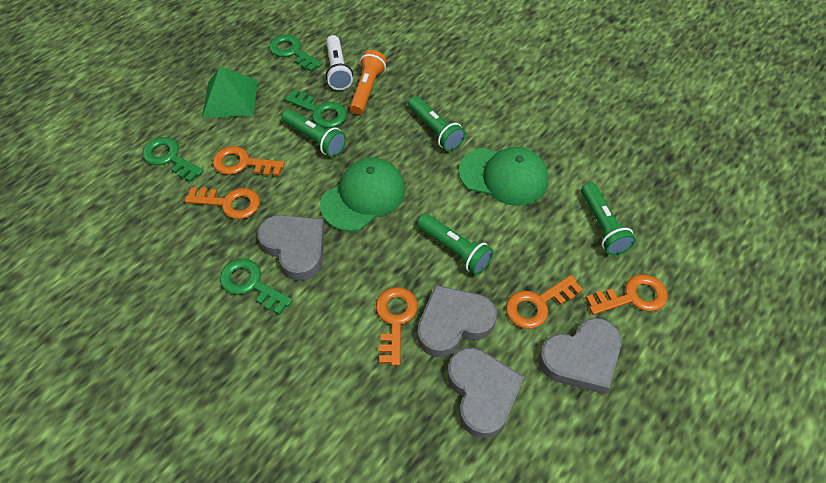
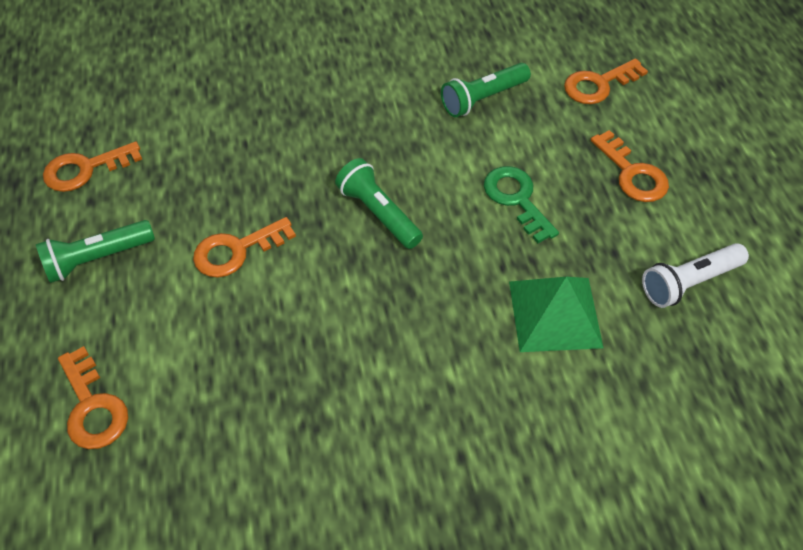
green cap: [320,158,405,232] [459,147,548,206] = 2 -> none = 0
green flashlight: [282,109,346,157] [408,96,466,151] [417,214,493,275] [581,183,636,255] = 4 -> [36,220,155,283] [335,158,423,249] [441,63,531,118] = 3
green key: [142,137,203,182] [220,259,293,315] [269,35,322,72] [285,90,347,128] = 4 -> [484,166,559,243] = 1
grey heart: [257,215,325,281] [417,285,497,357] [447,348,524,438] [539,318,622,394] = 4 -> none = 0
orange flashlight: [350,50,387,115] = 1 -> none = 0

